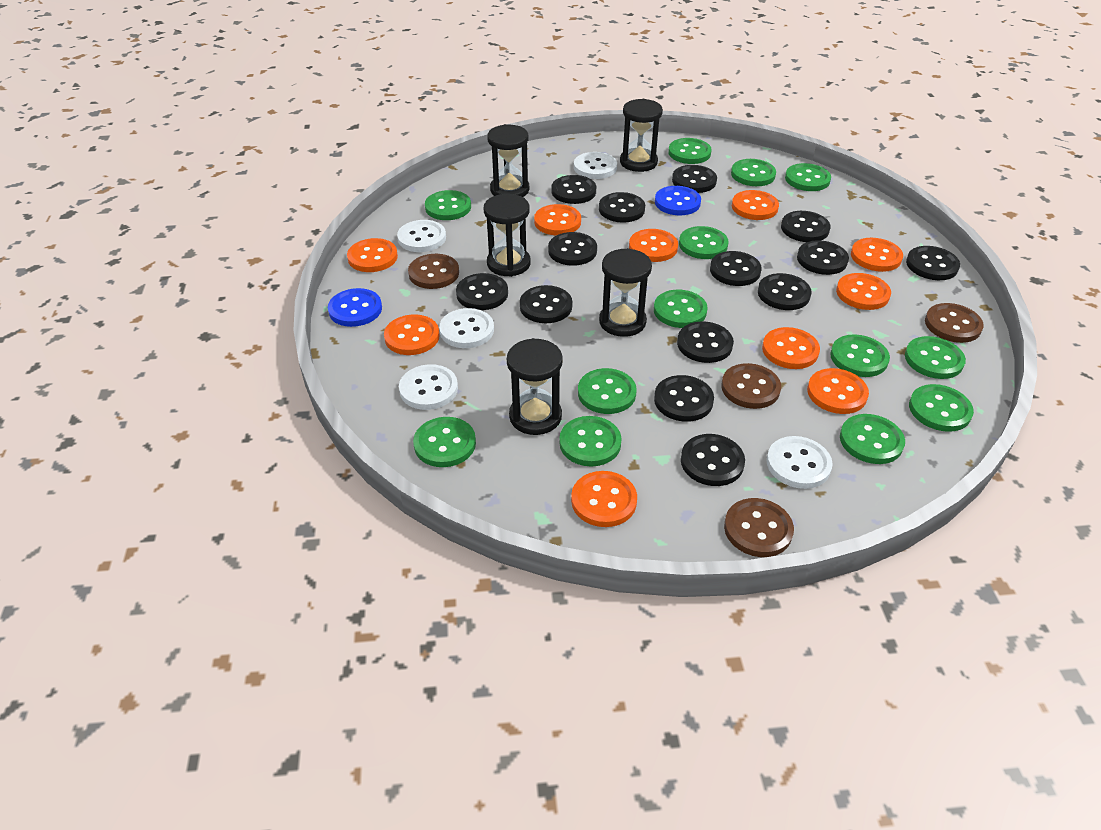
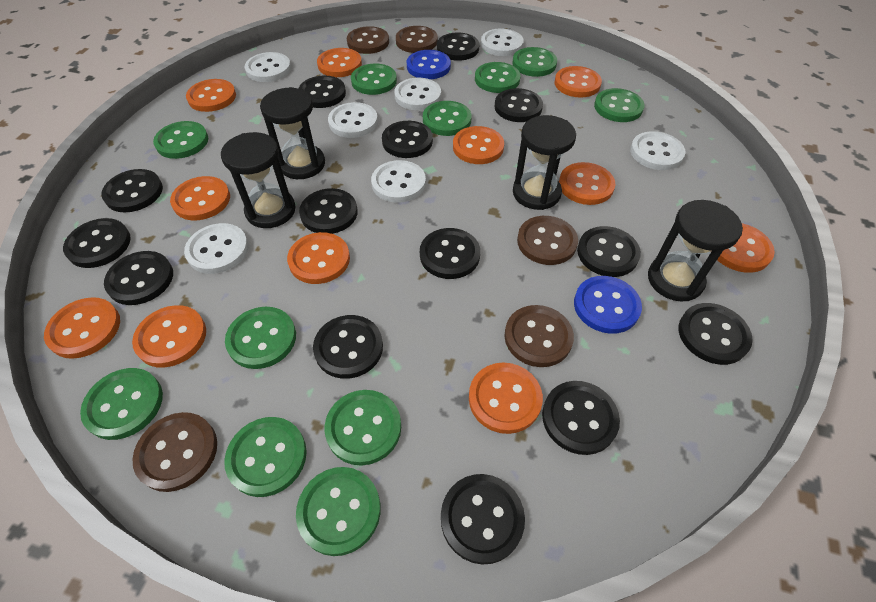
black hourglass: [484,194,530,277] [487,124,530,197] [507,338,563,435] [599,248,652,337] [620,99,663,172] = 5 -> [221,132,296,228] [260,87,325,179] [513,115,576,210] [648,200,743,302] = 4
brown button: [408,254,459,289] [721,363,781,409] [724,498,794,557] [925,303,984,343] = 4 -> [132,412,217,492] [347,26,389,54] [396,26,438,53] [504,305,574,367] [517,216,578,265] = 5
green button: [413,417,476,467] [425,190,471,220] [559,416,622,467] [578,368,637,414] [654,290,708,328] [668,138,712,164] [679,226,729,259] [731,159,776,186] [785,163,831,191] [830,334,890,377] [840,414,905,464] [905,336,966,379] [909,384,974,432] = 13 -> [80,368,163,440] [153,121,208,159] [224,417,307,497] [225,307,296,369] [296,467,381,556] [325,390,401,466] [351,64,397,95] [423,101,471,136] [475,62,521,93] [512,47,557,77] [594,88,644,122] = 11
orange button: [347,238,398,272] [384,314,440,355] [534,204,581,235] [571,471,637,527] [629,229,678,262] [732,190,779,220] [762,327,820,369] [807,368,869,414] [836,273,891,310] [851,238,903,272] = 10 -> [44,297,120,359] [132,305,206,368] [170,176,230,220] [186,79,236,112] [287,232,350,284] [317,48,362,77] [453,126,504,164] [469,363,543,434] [555,66,602,98] [559,162,615,205] [717,223,775,273] = 11
white button: [397,220,446,252] [399,364,458,410] [439,308,494,348] [574,152,617,179] [766,436,833,489] = 5 -> [184,223,249,274] [245,52,291,82] [328,102,378,138] [371,160,426,203] [394,78,441,110] [481,28,524,56] [630,131,685,170] = 7

